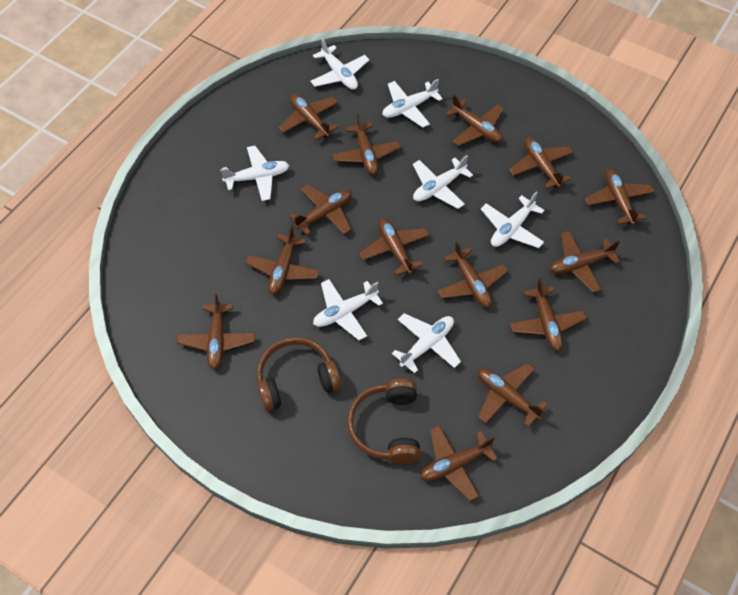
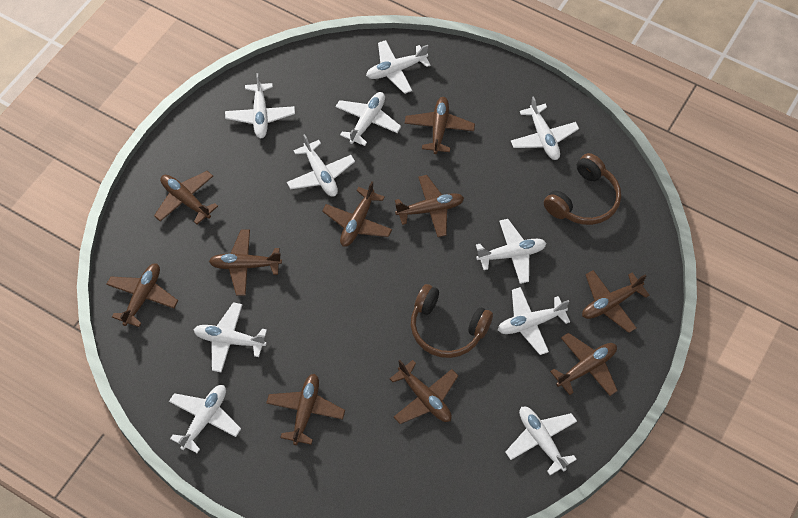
brown plane: [177,294,255,369] [246,225,319,294] [279,94,338,140] [289,184,351,235] [332,113,401,175] [359,218,429,276] [420,425,498,501] [437,241,508,308] [445,95,504,146] [478,363,548,427] [509,137,574,189] [510,278,587,351] [550,231,620,293] [585,169,655,225] = 14 -> [106,264,178,327] [154,171,218,224] [209,230,282,295] [266,374,345,445] [322,181,392,247] [390,360,459,424] [395,175,464,237] [405,97,475,154] [550,333,618,396] [582,270,650,333] = 10
white plane: [220,146,289,201] [310,38,369,90] [313,279,383,340] [382,79,443,128] [392,313,461,374] [413,155,473,209] [481,192,545,248] = 7 -> [169,385,241,453] [194,302,267,373] [225,73,295,138] [287,134,355,197] [335,92,401,146] [366,40,431,94] [476,219,546,284] [498,287,570,355] [505,406,577,475] [511,96,579,160] = 10

